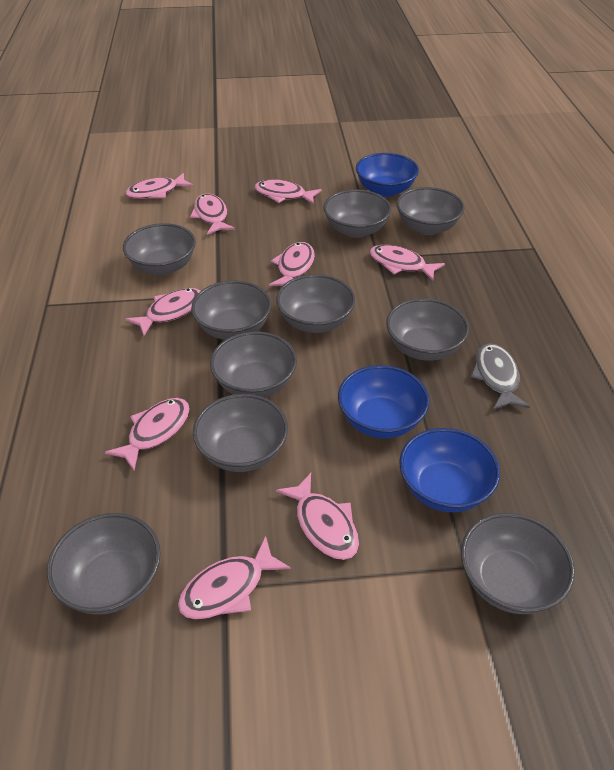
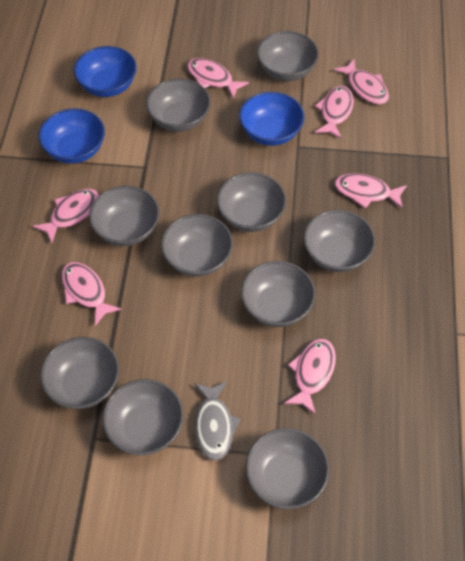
pink fish: [105,398,190,471] [125,288,200,336] [126,173,194,199] [178,536,291,620] [190,194,235,235] [254,180,322,205] [269,242,315,286] [276,473,359,560] [370,245,445,281] = 9 -> [32,189,99,243] [61,262,122,326] [187,58,249,99] [284,339,336,415] [315,86,354,139] [334,59,389,104] [335,173,407,209] = 7

